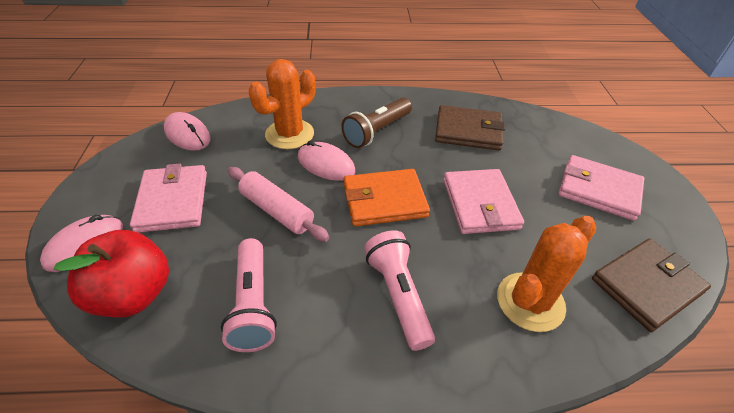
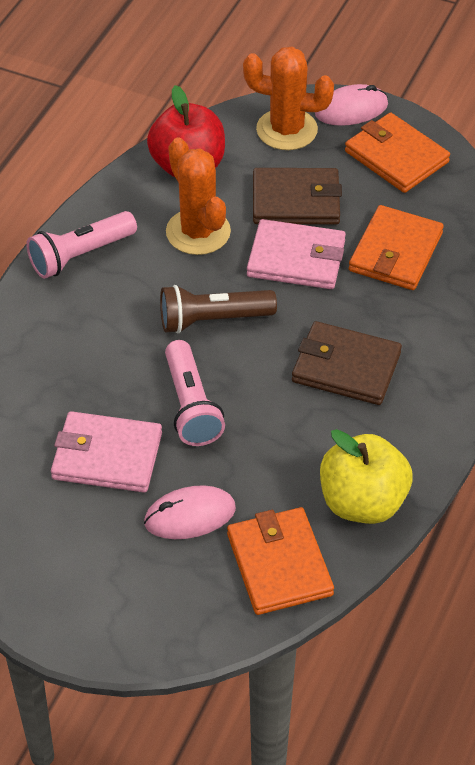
orange wallet: [344,169,430,226] = 1 -> [227,507,334,615] [345,112,450,193] [349,205,444,290] = 3
pink mouse: [40,215,123,272] [163,112,211,151] [298,140,355,181] = 3 -> [144,485,236,539] [315,84,388,126] = 2
pink rolling pin: [228,167,329,242] = 1 -> none = 0
pink wallet: [130,164,207,233] [443,169,524,234] [558,155,644,221] = 3 -> [51,411,162,493] [247,219,346,289] = 2
yellow apple: none = 0 -> [320,429,412,524] = 1

